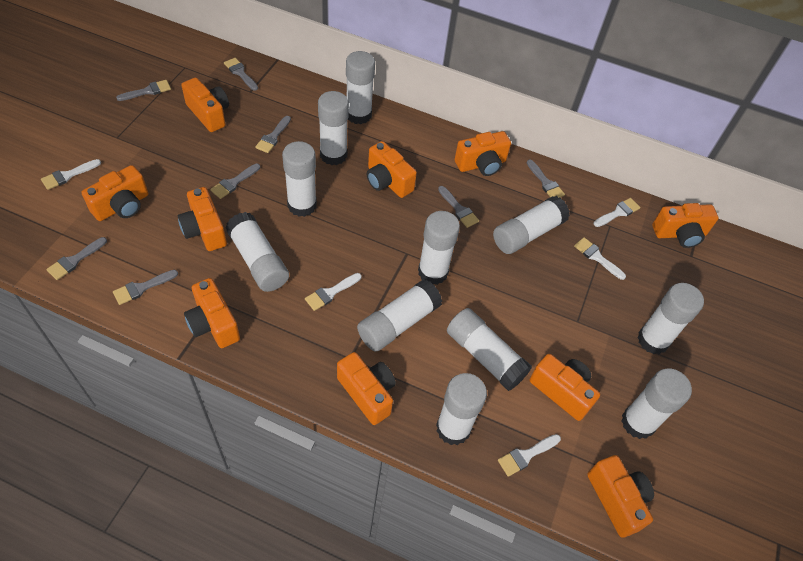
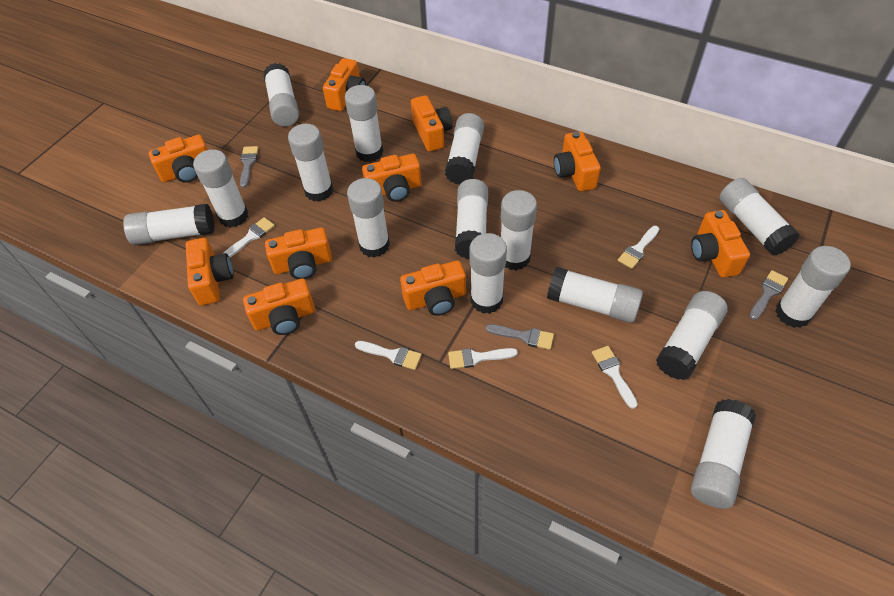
grey brush: [46,237,107,280] [113,270,178,305] [116,80,171,101] [210,164,260,199] [224,58,258,91] [255,116,291,153] [438,186,479,228] [527,159,565,197] = 8 -> [240,146,258,188] [486,324,554,350] [750,270,788,320] = 3
white glue stick: [225,212,289,292] [282,141,317,217] [318,91,349,165] [346,51,375,124] [357,279,442,352] [418,211,460,285] [436,373,487,445] [447,308,532,391] [493,196,570,254] [621,369,692,439] [637,283,704,354] = 11 -> [123,204,215,245] [193,149,248,228] [263,63,299,126] [288,124,333,202] [345,85,383,162] [347,178,390,257] [445,113,484,184] [455,179,488,259] [470,233,507,314] [501,190,537,270] [547,267,643,323] [656,291,728,380] [691,399,756,509] [719,178,800,256] [775,246,851,328] = 15

